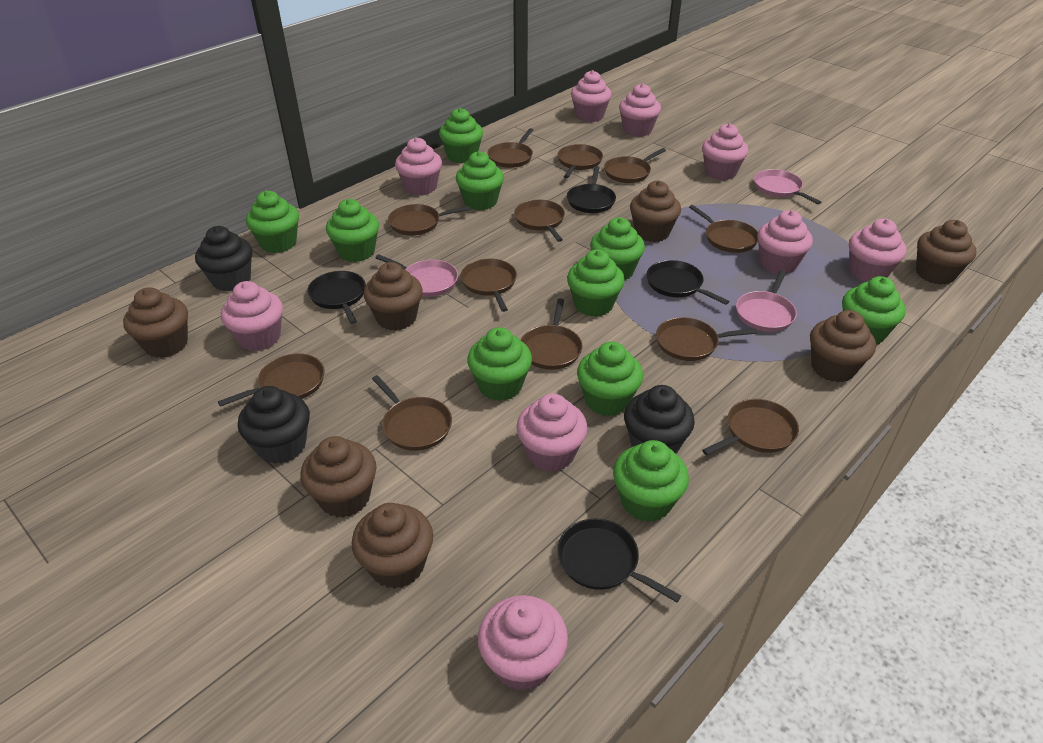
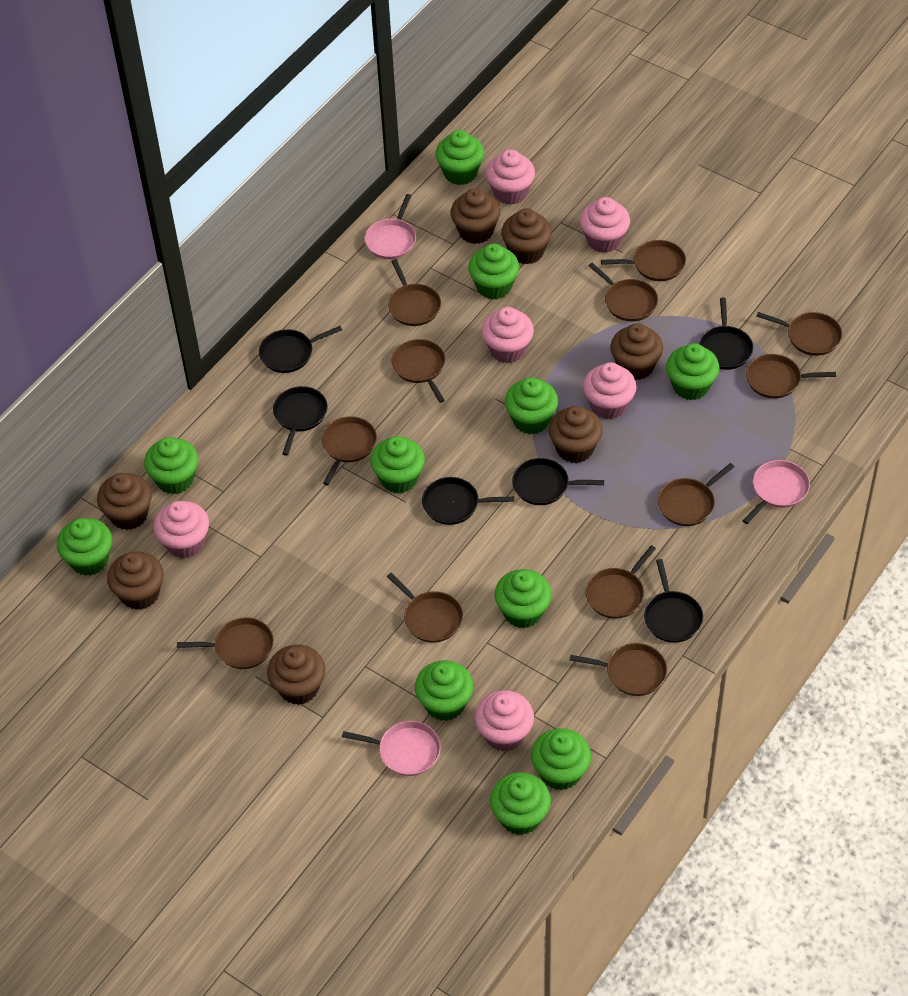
black cupcake: [195,226,253,291] [238,386,310,464] [624,385,695,454] = 3 -> none = 0
black pan: [307,271,366,324] [557,519,681,602] [567,166,616,213] [647,260,729,305] = 4 -> [259,326,342,373] [273,386,328,456] [422,477,514,525] [512,458,604,505] [644,559,703,643] [699,298,753,370] = 6
green cupcake: [246,191,299,253] [326,199,379,262] [439,108,483,163] [456,151,504,210] [467,327,532,401] [567,249,625,317] [577,342,643,416] [590,217,645,281] [613,440,689,522] [842,276,906,344] = 10 -> [57,518,112,576] [144,437,198,494] [370,436,425,493] [415,660,473,721] [435,130,484,185] [468,243,519,300] [490,772,551,835] [494,569,552,628] [505,377,558,434] [531,728,591,790] [666,343,719,400] = 11
pink cupcake: [221,281,283,351] [395,137,442,195] [478,595,568,691] [517,393,588,472] [571,70,612,122] [619,83,661,137] [702,123,748,180] [757,210,813,274] [849,219,906,282] = 9 -> [154,501,209,558] [475,690,534,752] [482,307,534,363] [486,149,535,205] [580,197,630,253] [583,362,637,420] = 6

